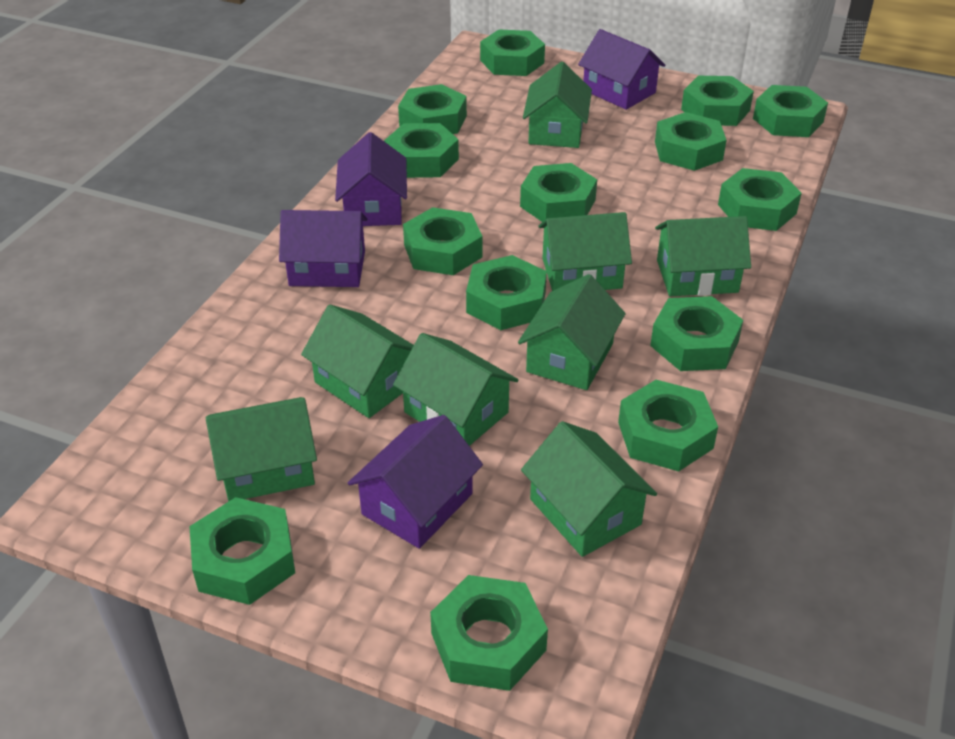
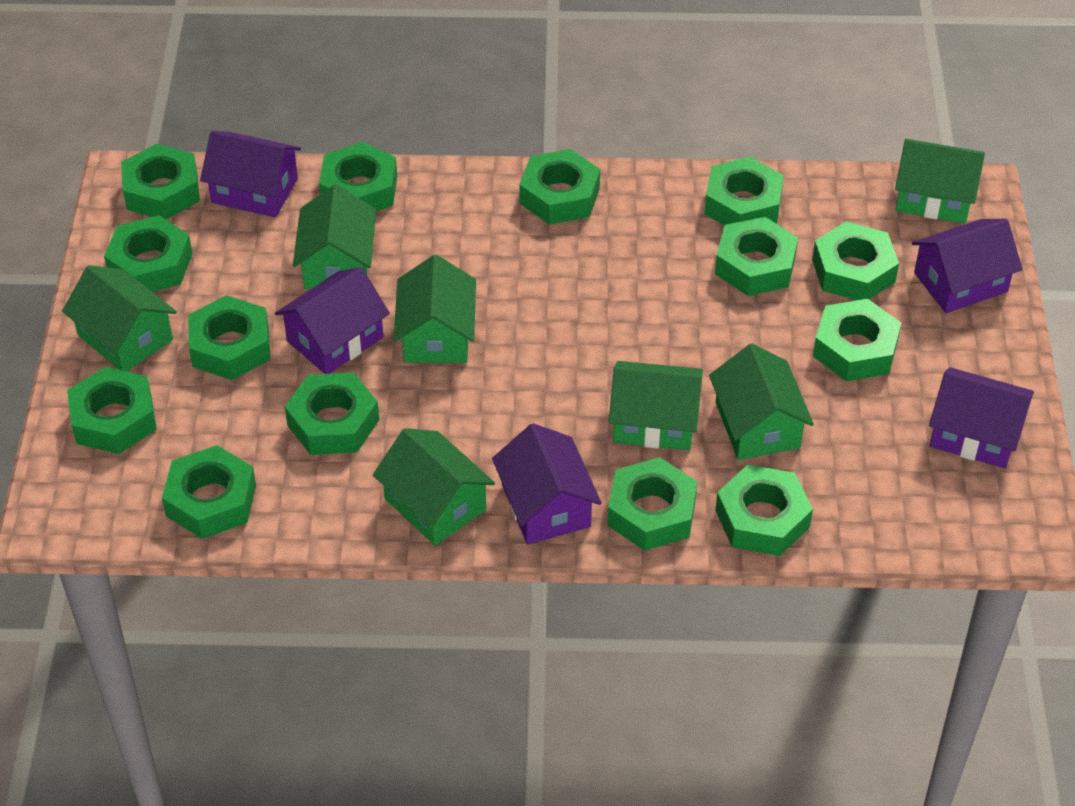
green house: [206,397,317,501] [301,305,414,418] [393,333,518,446] [518,274,626,390] [521,421,657,557] [523,62,592,148] [539,212,632,291] [655,216,751,296] = 8 -> [62,265,177,372] [293,184,376,289] [373,428,495,546] [394,255,476,363] [609,361,703,450] [709,344,814,460] [895,139,985,224] = 7
purple house: [279,210,368,287] [335,132,407,226] [348,415,483,549] [578,29,665,110] = 4 -> [200,131,301,217] [275,267,390,374] [492,423,602,544] [912,219,1023,313] [929,367,1034,469] = 5

